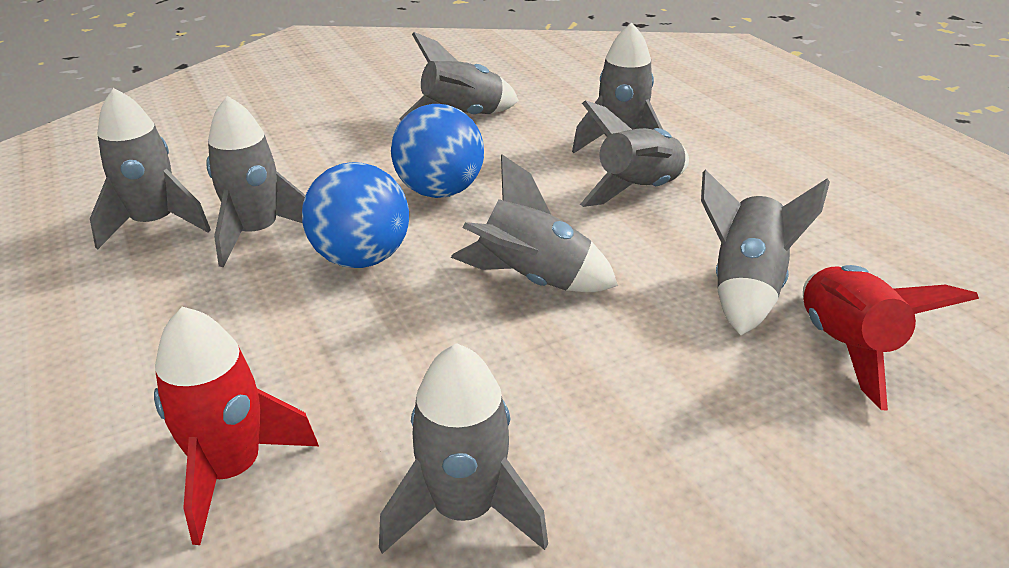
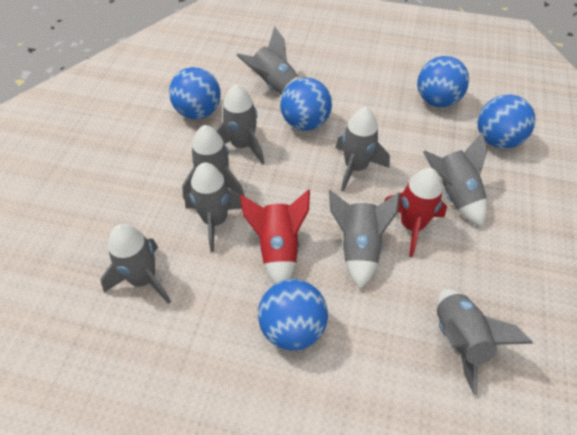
blue ball: [302,162,409,268] [391,104,484,198] = 2 -> [169,67,221,119] [258,279,328,351] [280,78,332,131] [417,56,469,107] [478,94,535,149] = 5
grey rocket: [90,88,211,250] [206,96,305,267] [379,343,548,554] [399,32,519,121] [451,154,618,292] [572,23,663,153] [580,100,689,207] [701,169,830,335] = 8 -> [100,224,171,304] [182,125,245,200] [184,162,244,252] [216,84,264,165] [236,26,300,95] [329,190,400,290] [335,107,390,192] [423,132,487,227] [437,289,533,395] = 9

